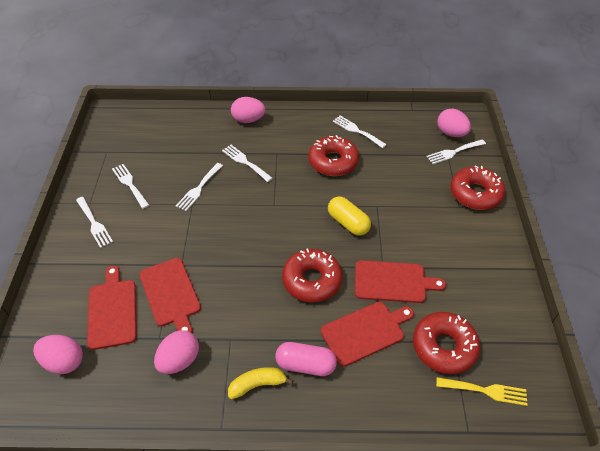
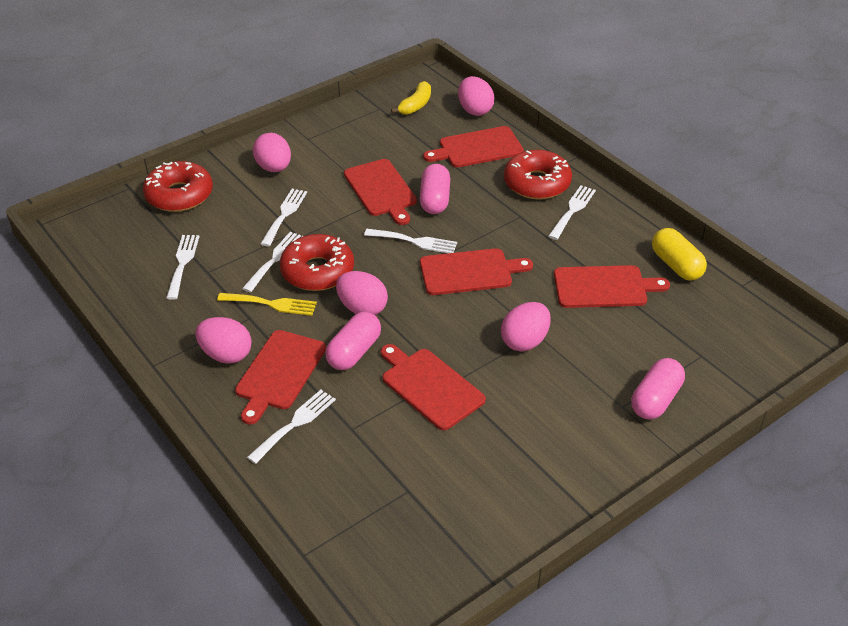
pink capsule: [275,342,337,376] = 1 -> [325,312,381,370] [420,164,450,214] [631,358,685,420] = 3
pink egg: [33,335,83,374] [154,330,199,374] [231,97,265,123] [437,109,471,137] = 4 -> [196,317,252,364] [253,133,291,172] [336,271,388,315] [458,76,495,116] [501,302,551,352] = 5
red cutting board: [87,266,137,350] [139,258,201,333] [321,302,414,367] [355,260,446,303] = 4 -> [235,330,326,425] [344,159,417,225] [381,344,486,430] [420,248,533,295] [423,126,524,168] [554,265,670,308] = 6
red donut: [282,248,343,302] [309,135,359,176] [413,312,480,374] [451,165,505,210] = 4 -> [143,161,213,212] [280,234,354,291] [504,150,572,199] = 3

